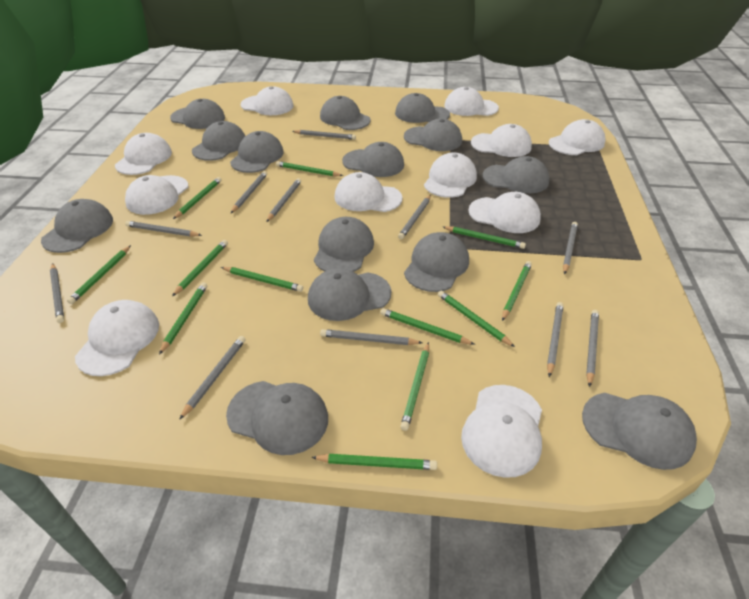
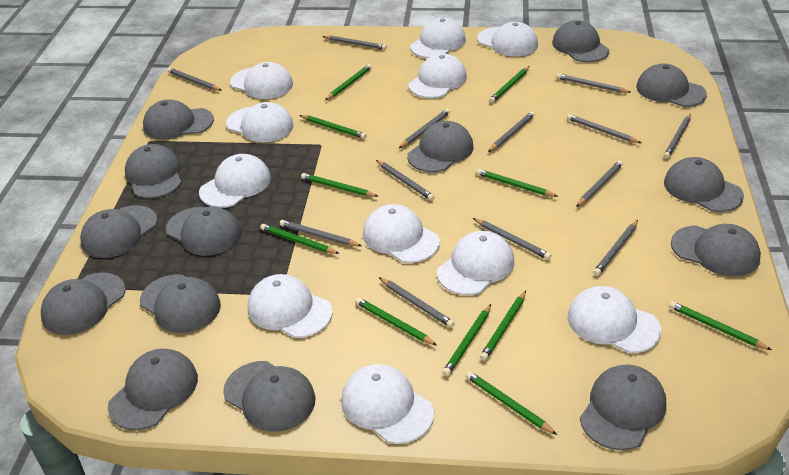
green pencil: [67,245,131,304] [159,283,207,355] [172,240,228,296] [173,177,222,219] [221,267,303,292] [276,161,343,177] [311,454,437,470] [381,308,475,345] [400,342,429,431] [438,291,515,347] [443,226,526,249] [502,261,532,321] = 12 -> [260,224,340,254] [299,115,366,139] [301,173,379,197] [325,64,372,100] [355,297,437,345] [442,304,491,376] [466,371,557,435] [476,169,558,197] [480,291,526,361] [489,66,530,103] [669,301,771,350] = 11
grey pencil: [50,263,64,323] [125,221,202,237] [179,336,246,420] [231,171,267,213] [266,178,301,222] [292,130,356,140] [320,329,422,345] [398,195,431,239] [547,302,564,377] [563,222,578,274] [586,310,599,387] = 11 -> [168,68,222,91] [280,220,362,246] [322,35,387,50] [376,160,435,201] [379,277,455,328] [399,109,450,148] [473,218,551,260] [488,111,535,152] [556,73,631,93] [567,114,641,143] [576,160,623,207] [593,220,638,276] [664,113,691,159] = 13

